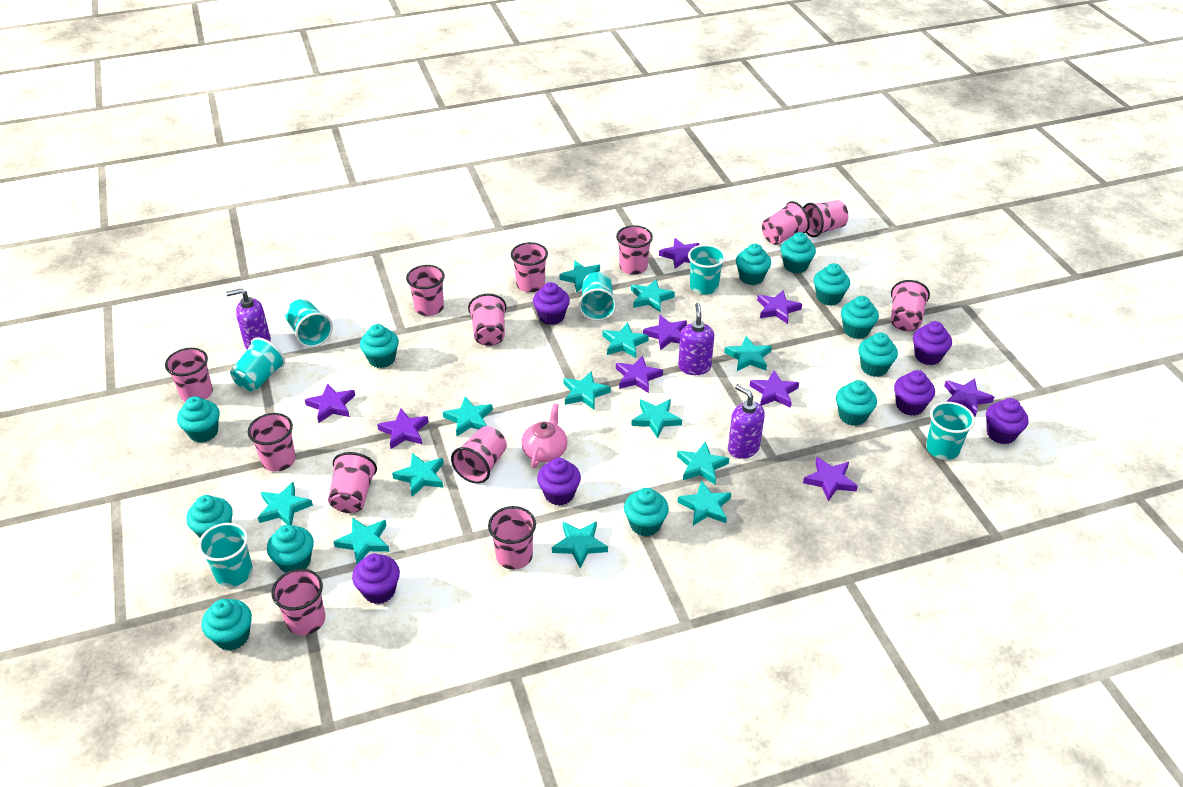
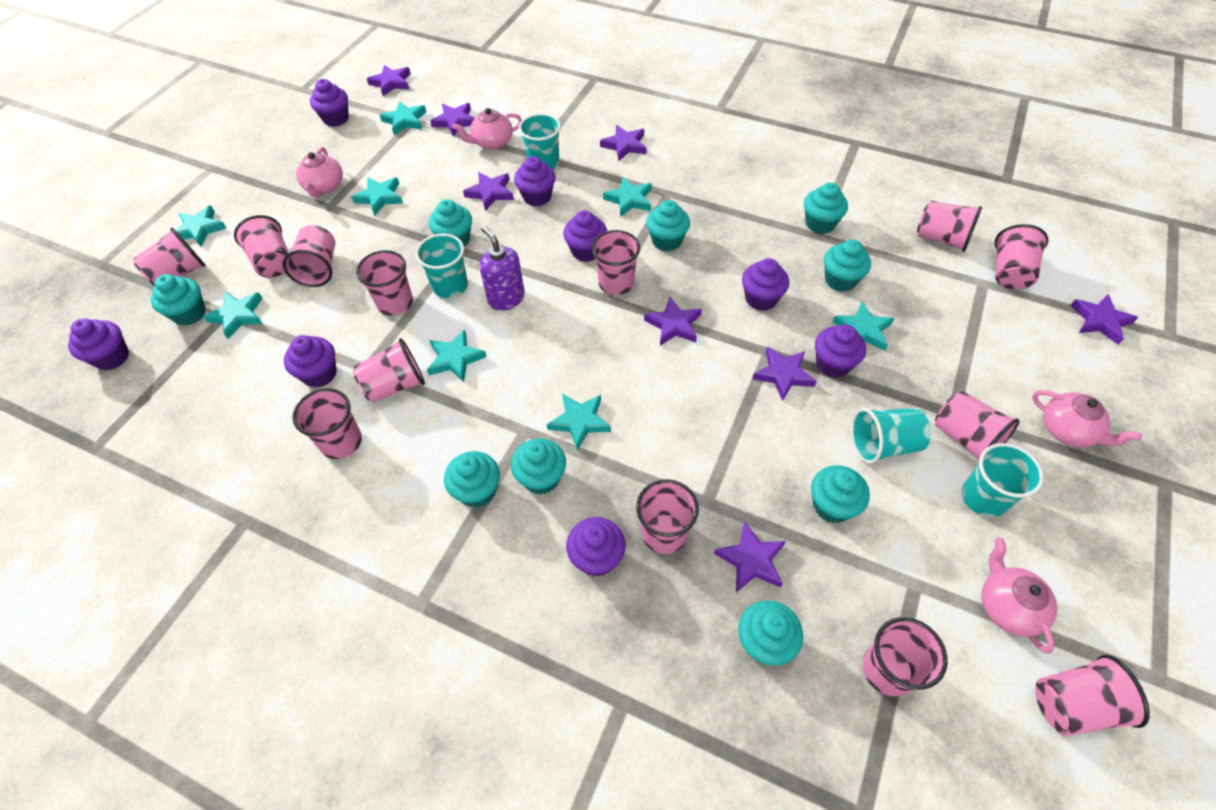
pink teapot: [521,403,567,468] = 1 -> [296,147,343,198] [453,108,522,150] [981,538,1057,653] [1032,390,1142,447] = 4
purple cupcake: [352,554,400,604] [533,282,570,325] [537,458,581,505] [894,370,935,416] [913,321,952,365] [986,398,1028,444] = 6 -> [68,318,129,371] [284,335,337,388] [310,79,349,127] [514,156,556,206] [563,210,607,262] [566,517,626,577] [742,258,789,311] [815,324,866,378] = 8
purple soap dispenser: [226,289,271,349] [678,303,714,375] [728,384,765,459] = 3 -> [479,226,525,311] = 1
purple star: [305,383,355,423] [377,409,429,449] [616,355,663,393] [643,315,687,350] [659,238,700,269] [750,370,799,408] [757,291,802,324] [803,457,858,501] [944,378,994,416] = 9 -> [367,65,411,96] [430,103,475,137] [463,172,514,211] [600,125,646,161] [644,297,702,346] [714,522,786,592] [752,346,817,401] [1070,294,1138,345] = 8
turquoise cup: [198,523,253,587] [230,337,285,392] [285,299,333,348] [579,272,617,321] [688,245,726,295] [926,402,975,460] = 6 -> [415,234,468,298] [519,113,561,170] [851,408,931,464] [962,443,1044,517] = 4
turquoise cupcake: [177,396,220,443] [186,495,233,538] [202,599,252,650] [267,525,314,573] [360,324,399,368] [624,488,669,536] [736,244,771,285] [781,232,816,273] [814,263,850,306] [836,380,877,426] [841,296,879,339] [858,333,898,377] = 12 -> [151,274,206,326] [429,199,472,246] [444,451,500,508] [511,438,566,495] [646,200,690,252] [739,600,803,666] [804,183,848,234] [811,465,870,523] [824,239,871,292] = 9
turquoise star: [258,482,313,525] [334,517,390,564] [392,453,444,497] [443,396,493,436] [552,521,608,568] [559,261,600,293] [563,371,611,410] [602,323,649,358] [631,279,675,312] [631,399,682,438] [677,441,729,484] [678,480,731,525] [724,336,772,371] = 13 -> [175,205,227,247] [203,292,263,339] [351,177,403,216] [380,101,426,135] [427,329,487,382] [547,394,611,451] [603,177,652,217] [833,302,894,351] = 8

